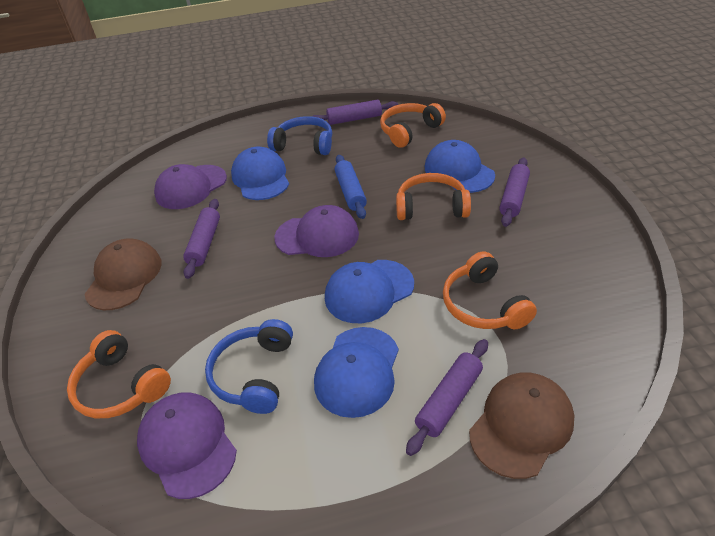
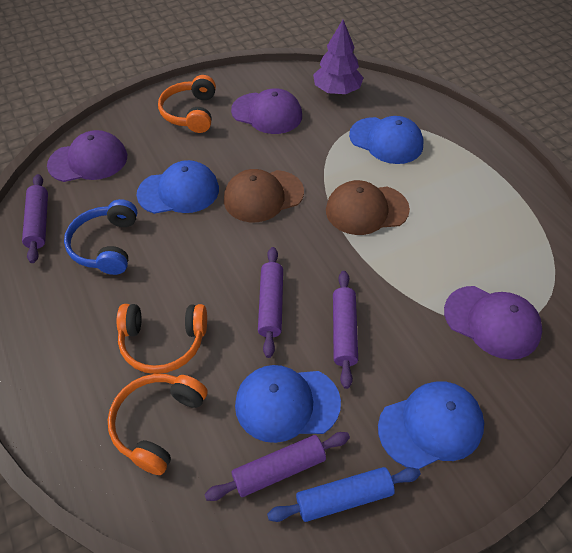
blue headphones: [205,319,293,414] [267,116,332,155] = 2 -> [64,199,137,275] = 1
orange headphones: [67,330,171,418] [380,103,446,148] [396,173,471,220] [443,251,537,329] = 4 -> [108,374,208,475] [117,304,207,374] [158,75,216,133] = 3
purple tree: none = 0 -> [313,20,363,94] = 1

